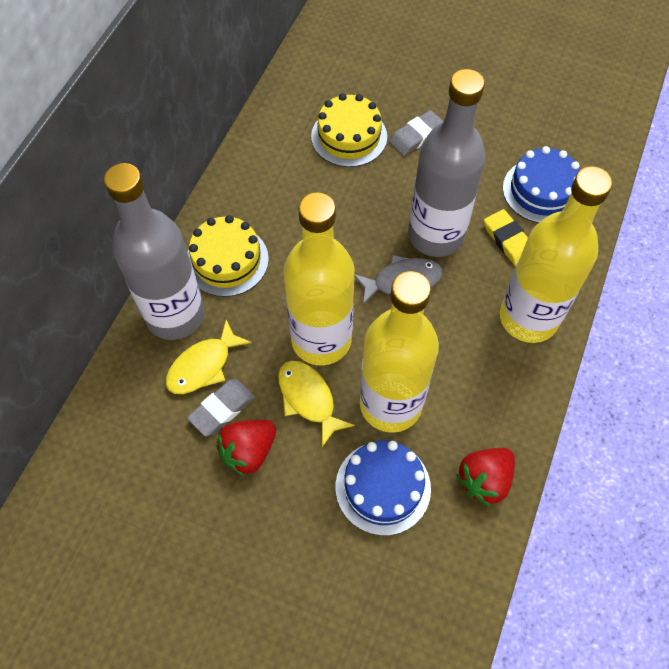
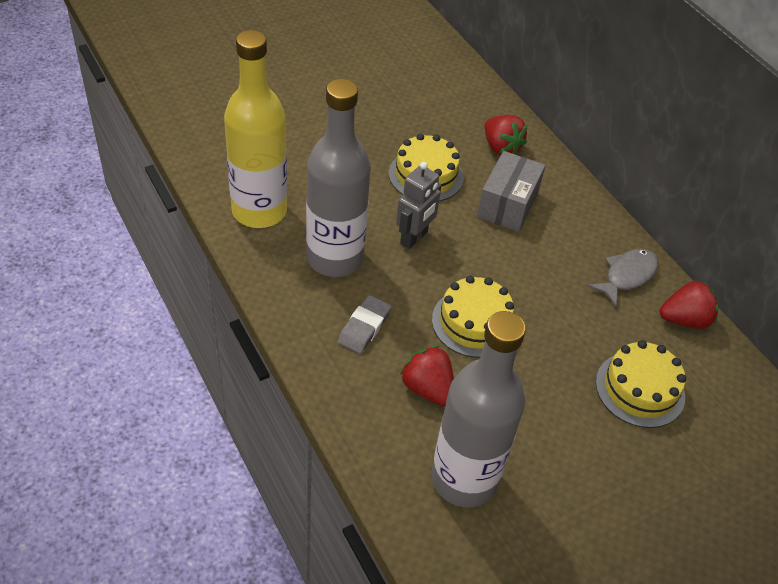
blue cake: [336,440,431,536] [503,146,580,223] = 2 -> none = 0
grey box: none = 0 -> [477,151,545,232] = 1
grey eraser: [187,379,255,436] [389,110,444,156] = 2 -> [338,295,392,354] = 1
grey robot: none = 0 -> [396,162,442,249] = 1
red strawberry: [216,420,276,477] [456,448,515,506] = 2 -> [400,346,454,406] [484,115,527,155] [660,280,718,329] = 3
yellow bottle: [284,193,355,366] [360,271,439,433] [500,166,612,343] = 3 -> [224,30,287,228] = 1
yellow cake: [187,215,269,297] [311,93,387,167] = 2 -> [389,134,464,201] [432,276,514,358] [596,340,686,428] = 3
yellow eraser: [484,209,528,266] = 1 -> none = 0
yellow fish: [166,319,252,394] [278,361,355,447] = 2 -> none = 0

